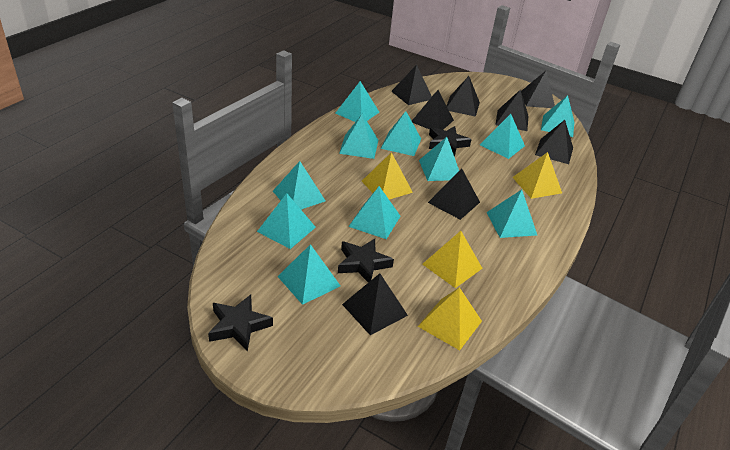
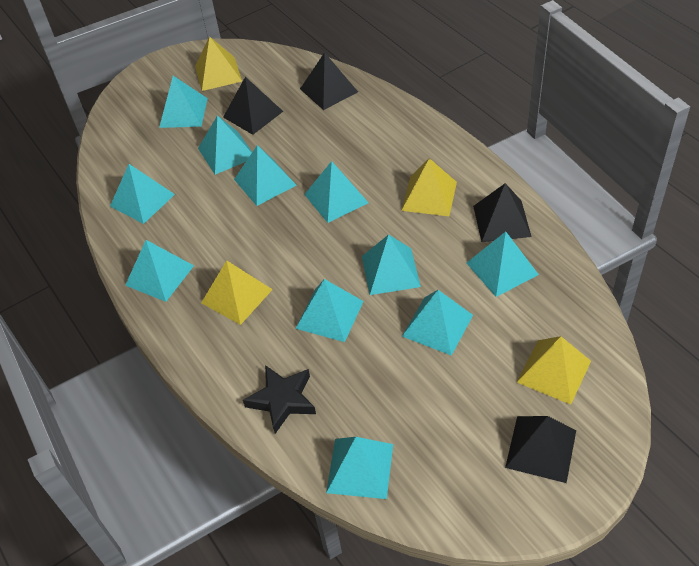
black pyramid: [342,273,408,335] [391,65,432,105] [412,90,454,130] [428,168,480,220] [447,76,480,117] [495,89,529,131] [521,71,555,108] [535,120,573,164] = 8 -> [223,77,283,135] [300,52,358,110] [473,183,532,242] [505,416,576,483] = 4
black star: [208,294,273,351] [338,239,394,283] [429,126,472,157] = 3 -> [243,365,316,434] = 1

